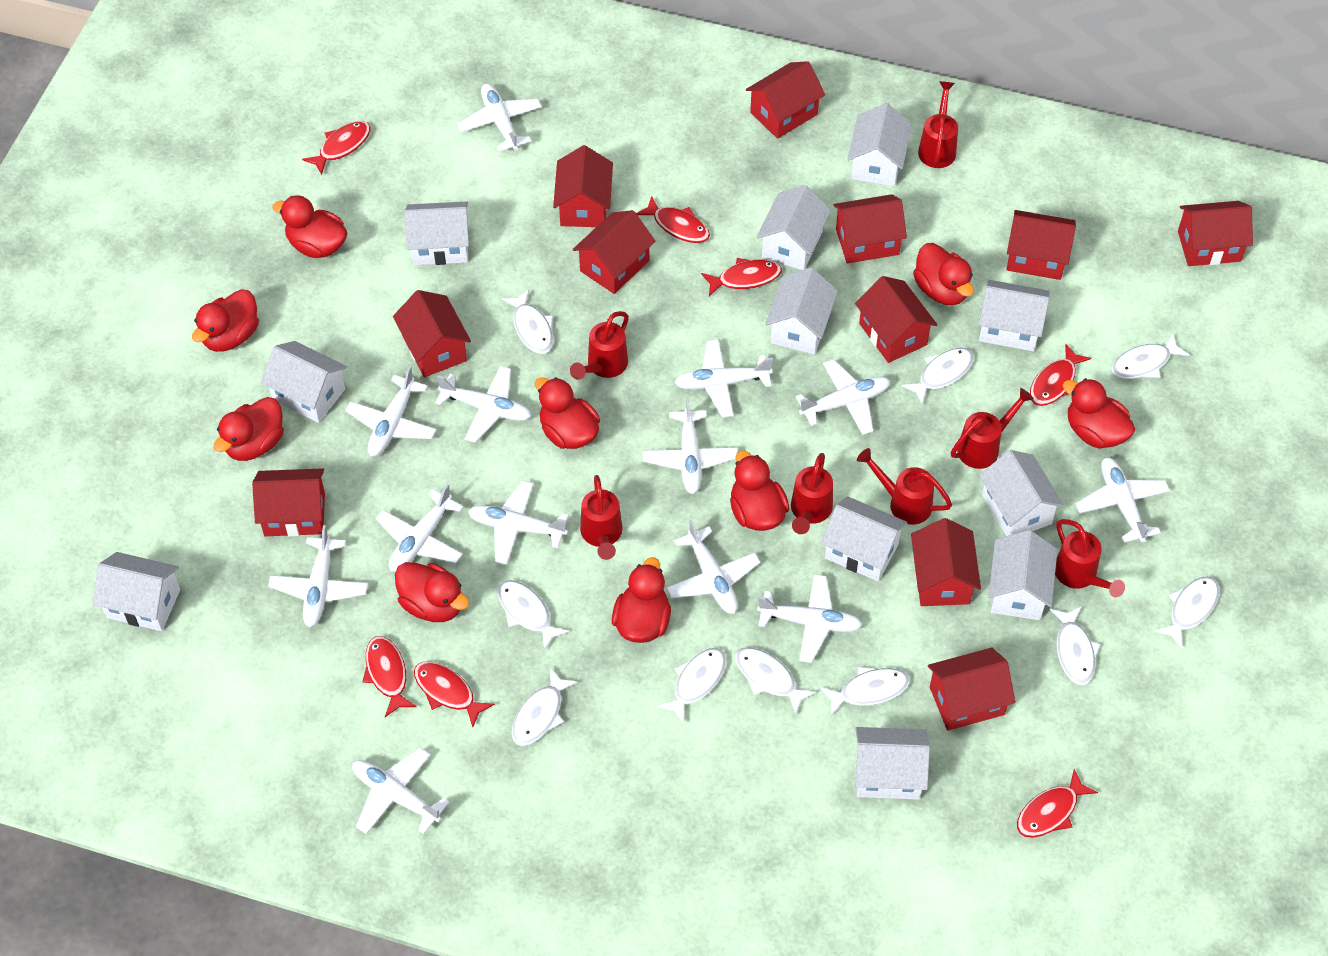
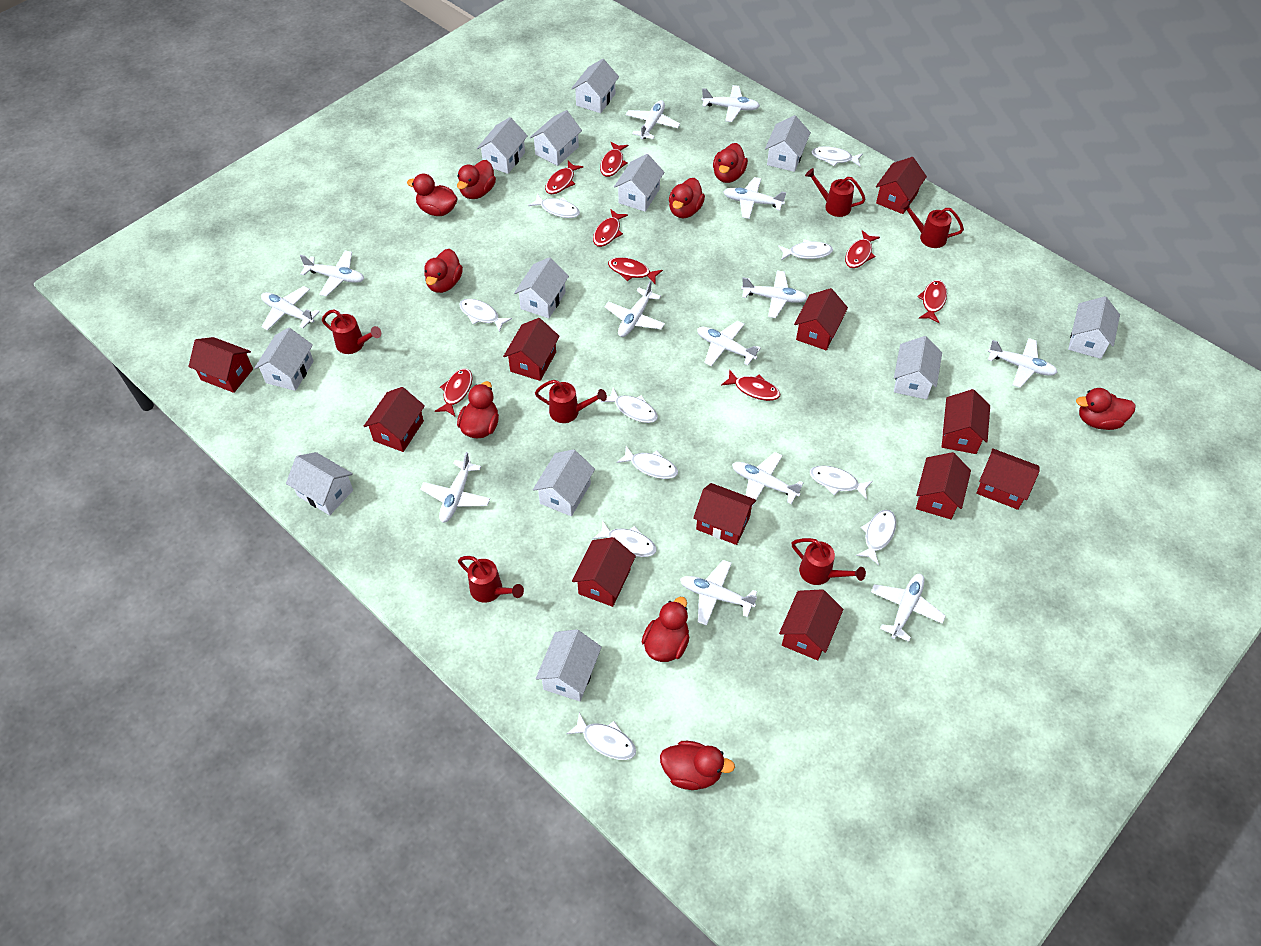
red fish: [302,121,371,175] [362,636,417,717] [414,661,495,727] [636,196,710,243] [701,258,782,296] [1017,769,1098,838] [1030,344,1091,406] = 7 -> [435,368,473,416] [545,161,584,194] [593,209,628,247] [600,142,628,177] [608,257,663,284] [721,369,780,401] [845,230,880,268] [917,280,947,323] = 8
red watering can: [570,311,629,380] [580,475,622,560] [791,453,833,534] [857,448,952,525] [918,81,958,168] [951,388,1034,469] [1055,519,1125,597] = 7 -> [322,309,381,354] [458,556,524,603] [535,380,607,423] [792,538,866,585] [805,168,866,217] [900,200,964,248] = 6
white house: [93,552,180,631] [261,341,347,423] [405,202,469,265] [757,185,831,270] [765,268,838,355] [821,496,907,582] [848,103,912,186] [855,727,930,800] [979,280,1050,351] [979,450,1064,536] [988,530,1057,620] = 11 -> [254,328,314,391] [286,452,353,515] [477,117,528,174] [514,257,569,318] [530,110,582,166] [533,449,595,516] [536,629,602,701] [571,59,619,113] [614,154,664,212] [765,115,811,172] [894,336,942,399] [1068,296,1120,359] = 12

